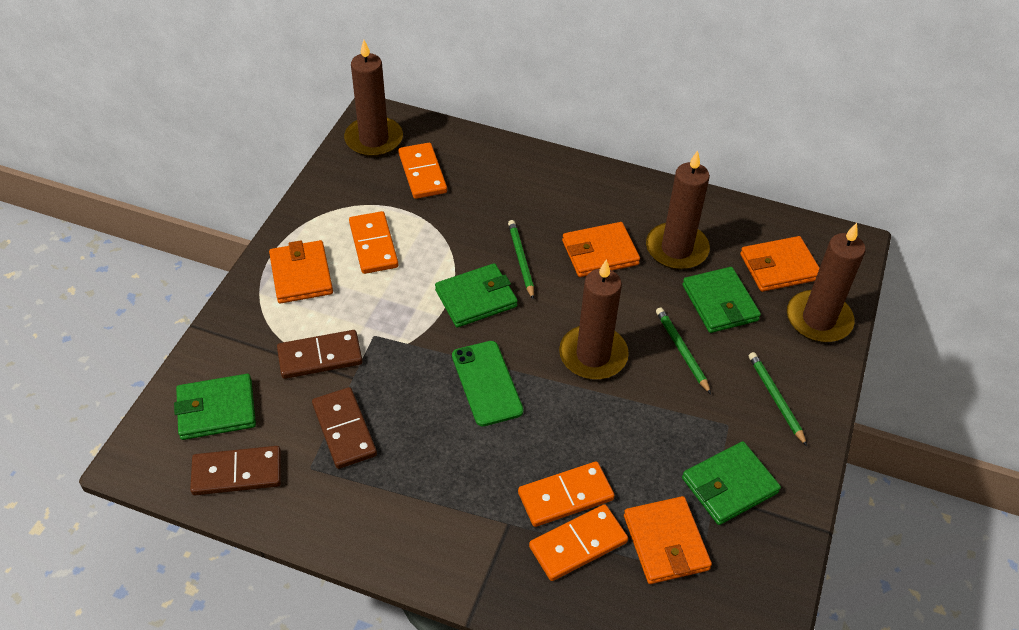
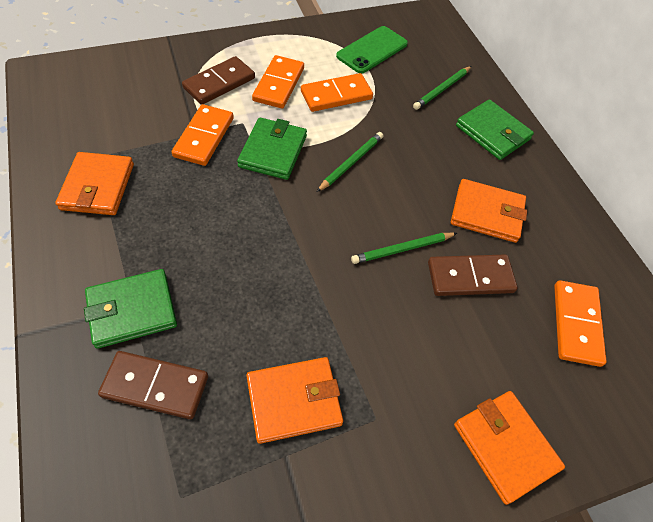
brown candle: [344,40,403,157] [559,259,629,380] [646,150,710,270] [787,223,866,342] = 4 -> none = 0
green wallet: [174,374,256,440] [435,263,518,328] [682,267,761,333] [682,441,781,525] = 4 -> [84,269,177,349] [237,118,307,180] [456,99,534,160] = 3

